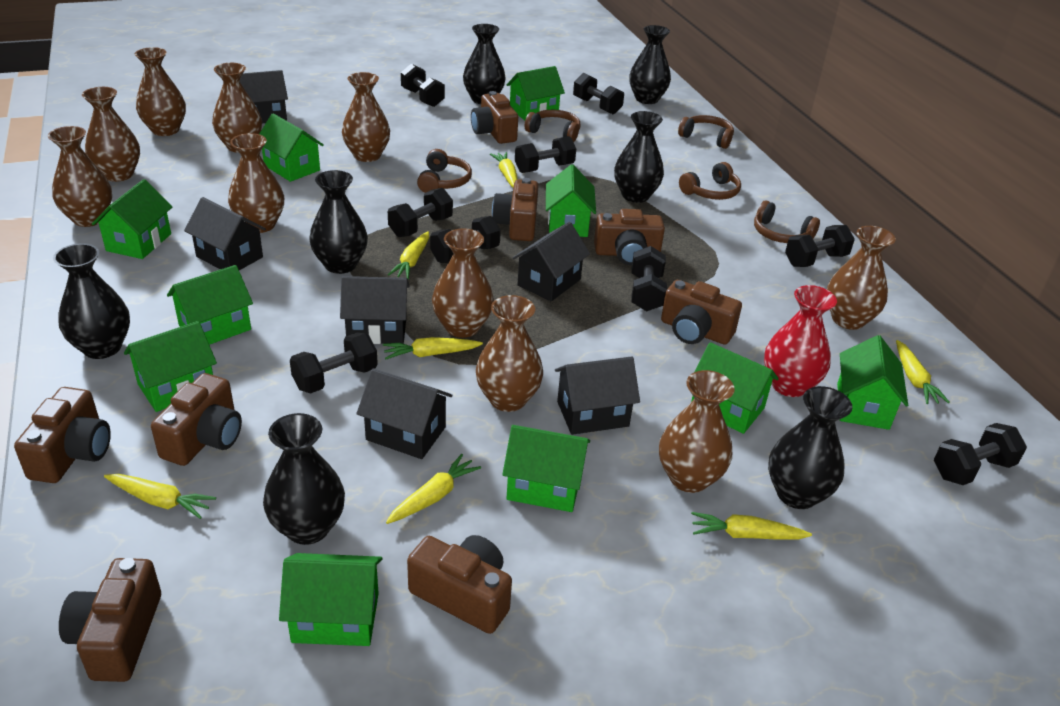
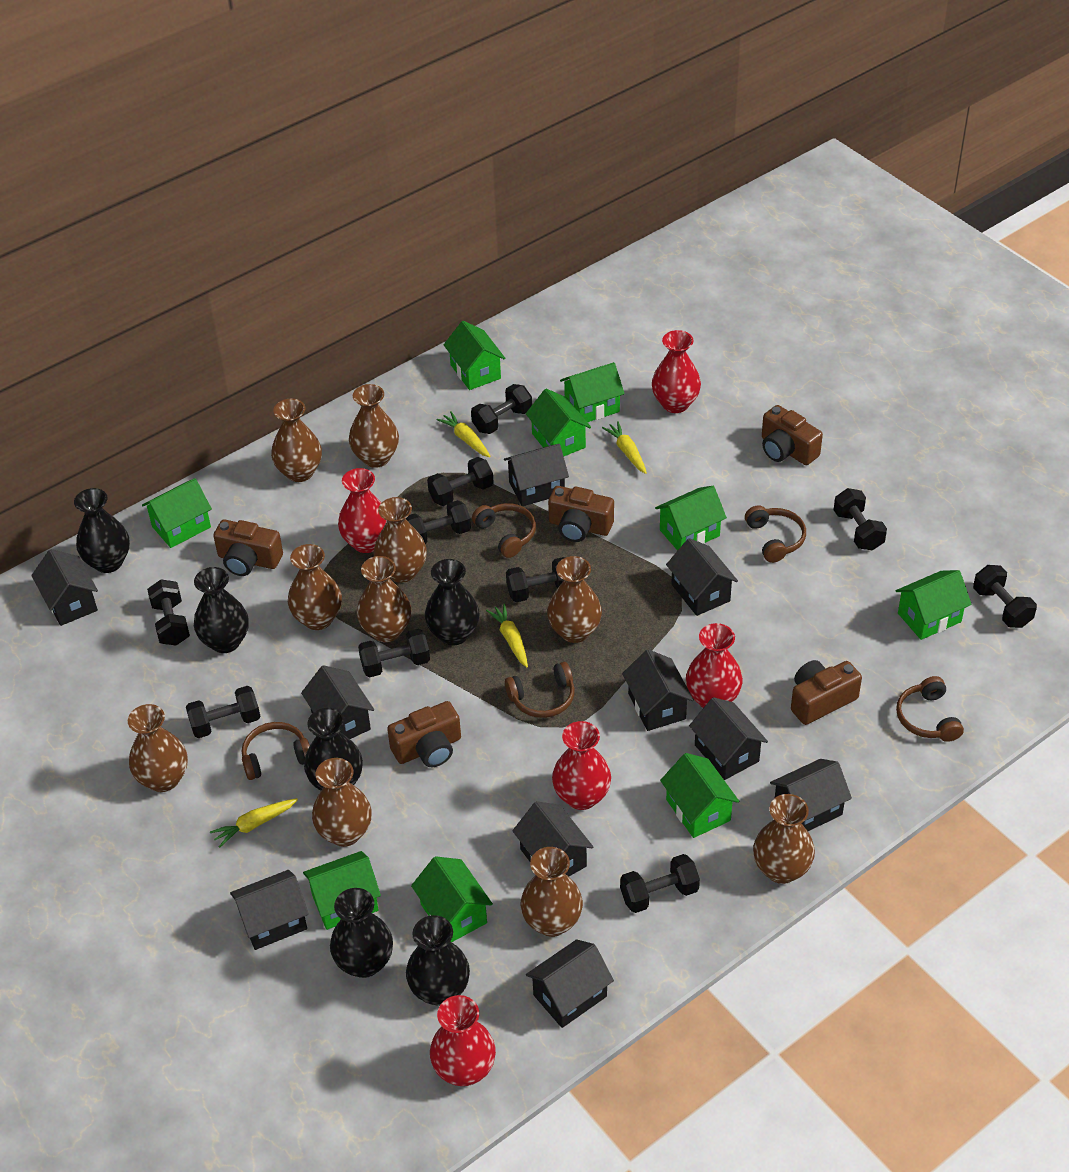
black dumbbell: [290,332,378,393] [388,188,453,237] [401,64,445,107] [430,216,501,263] [515,136,576,173] [573,73,624,114] [631,246,667,311] [785,225,855,267] [934,423,1027,485] = 9 -> [147,580,190,645] [186,686,261,738] [358,629,430,677] [406,500,471,545] [427,457,494,506] [471,384,532,434] [506,557,565,602] [620,854,700,913] [834,488,887,551] [973,565,1037,628] = 10
black house: [184,197,266,270] [240,70,288,124] [340,276,410,344] [357,368,452,459] [513,222,590,301] [555,356,640,435] = 6 -> [31,549,98,626] [230,870,309,950] [301,665,374,739] [504,444,569,506] [512,801,593,877] [526,939,614,1028] [622,649,694,731] [666,538,738,616] [689,697,768,780] [770,759,852,831] = 10
black vase: [53,243,130,359] [263,413,345,545] [309,170,368,274] [463,24,506,104] [614,111,664,203] [629,25,671,104] [768,386,852,509] = 7 -> [74,488,130,573] [194,567,249,653] [304,708,363,791] [330,888,393,978] [406,915,470,1006] [425,559,480,645] = 6
brown camera: [14,387,111,483] [59,558,161,682] [151,373,242,466] [407,535,512,634] [471,91,518,144] [492,178,539,241] [594,209,665,265] [661,280,742,345] = 8 -> [213,519,283,576] [387,701,461,767] [548,486,614,542] [762,405,823,465] [791,660,862,725] = 5
green house: [92,179,172,259] [124,321,217,412] [167,265,253,345] [259,113,324,182] [279,553,382,646] [502,425,590,512] [506,66,565,120] [546,164,596,237] [691,342,779,434] [837,335,908,430] = 10 -> [142,478,212,548] [303,851,381,930] [411,856,493,942] [444,321,505,390] [526,389,591,456] [560,362,625,422] [655,486,727,551] [660,753,739,838] [896,570,972,640] = 9
red vase: [764,285,837,397] = 1 -> [338,468,387,553] [430,995,496,1086] [552,721,611,810] [652,330,701,413] [686,623,743,708] = 5
yellow carrot: [104,474,216,519] [383,337,483,359] [386,454,481,524] [388,231,429,279] [490,152,518,188] [691,512,812,540] [896,340,949,404] = 7 -> [210,798,298,848] [436,411,491,457] [486,604,528,667] [602,421,647,474] = 4

